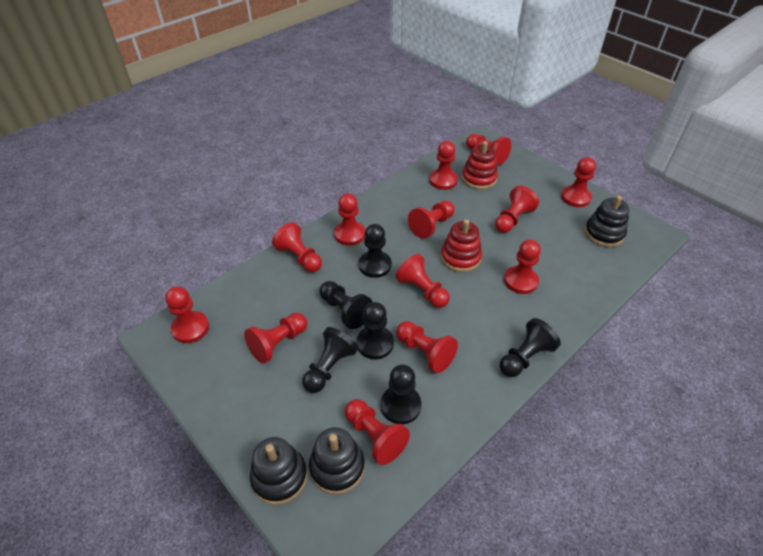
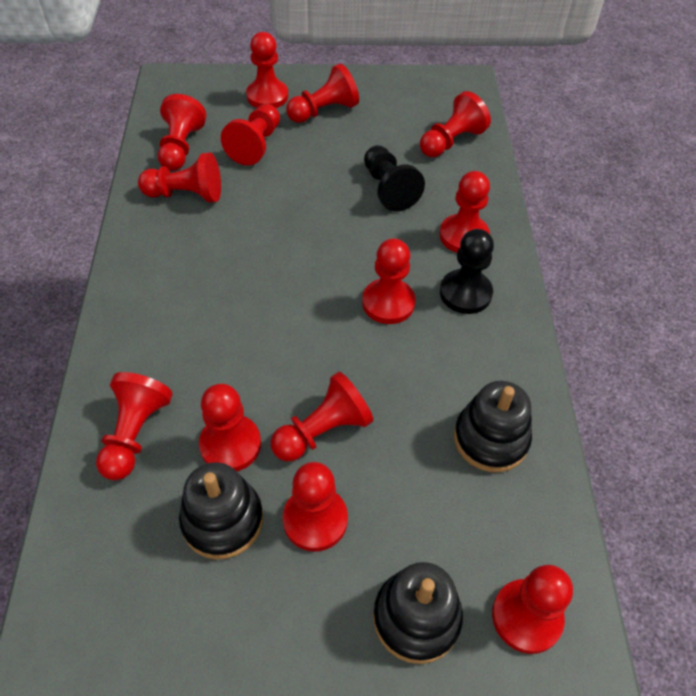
black pawn: [302,327,358,393] [320,281,373,329] [357,302,394,360] [359,224,392,278] [381,365,421,424] [500,318,561,377] = 6 -> [364,145,425,212] [440,229,494,314] = 2
red stacking toy: [441,219,482,272] [462,141,498,190] = 2 -> none = 0

